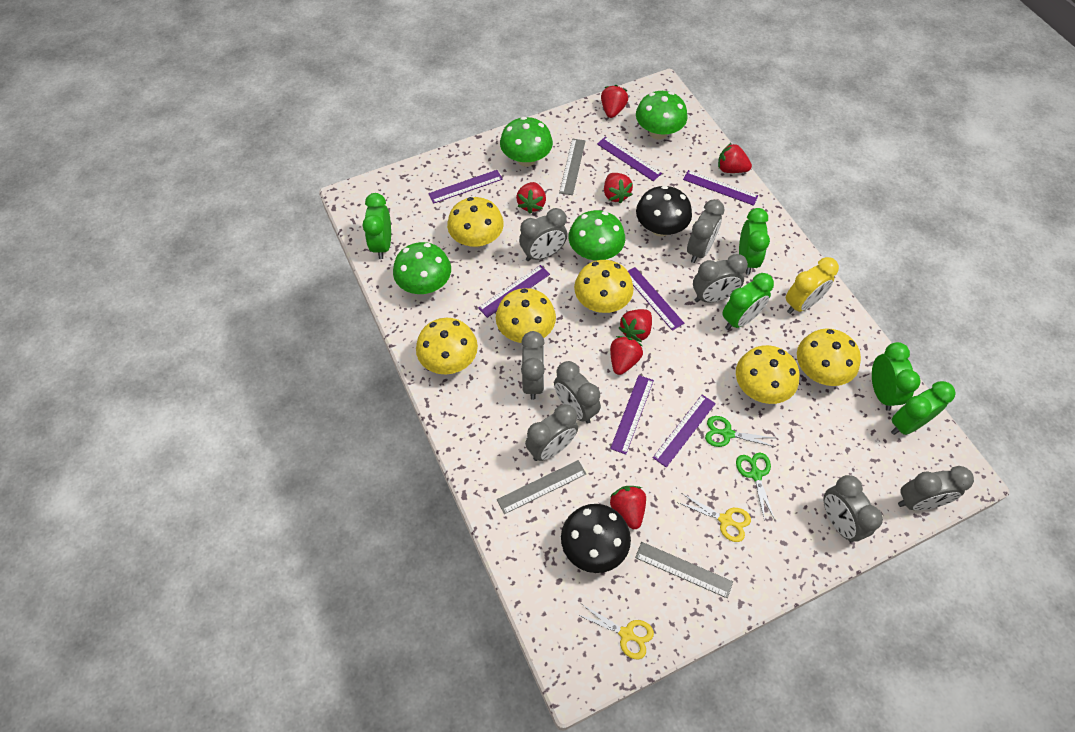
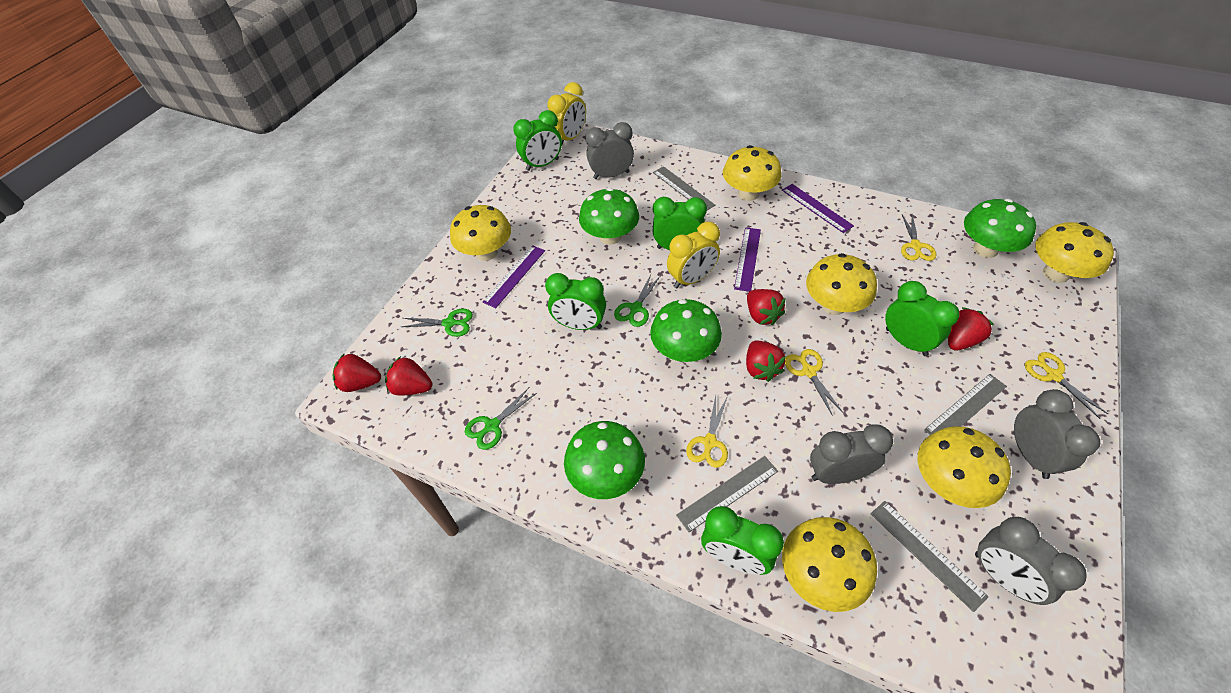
black mushroom: [561,504,631,573] [636,185,692,237] = 2 -> none = 0
green scissors: [705,416,775,447] [736,453,775,522] = 2 -> [401,309,473,337] [465,388,537,450] [614,275,660,327] = 3
grey clock: [519,208,567,261] [521,331,545,400] [525,404,578,461] [554,361,601,424] [687,199,725,263] [693,254,748,303] [824,475,883,542] [898,466,974,511] = 8 -> [585,122,634,179] [810,424,893,484] [975,517,1087,605] [1014,389,1100,479] = 4
grey ruler: [497,460,586,514] [559,139,585,195] [635,542,733,598] = 3 -> [653,166,715,210] [676,456,778,532] [871,501,988,612] [924,374,1007,435] = 4
purple ruler: [428,170,503,204] [478,265,550,318] [597,137,662,181] [610,375,654,455] [628,267,684,331] [653,395,716,467] [683,170,758,206] = 7 -> [483,245,545,308] [734,227,761,292] [782,184,854,233] = 3
red strawberry: [516,182,546,214] [601,85,628,118] [604,173,633,204] [610,336,643,375] [610,486,646,529] [619,309,652,342] [718,143,752,173] = 7 -> [333,354,381,392] [385,356,432,396] [746,340,786,382] [747,289,786,325] [948,307,994,351] = 5
yellow clock: [786,257,839,314] = 1 -> [547,82,586,144] [667,222,720,288] = 2
yellow scissors: [576,604,654,659] [677,493,751,542] = 2 -> [686,396,728,468] [785,349,843,416] [901,214,936,261] [1025,352,1108,419] = 4

